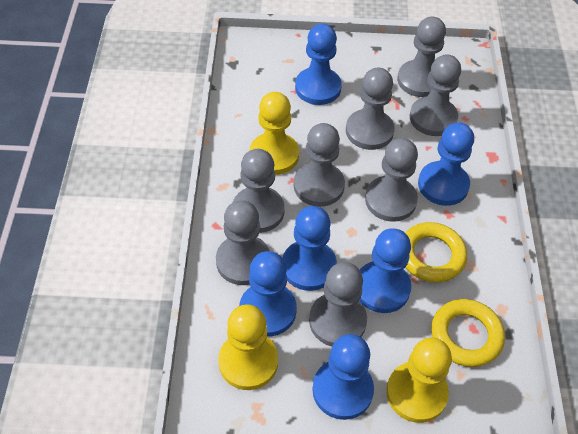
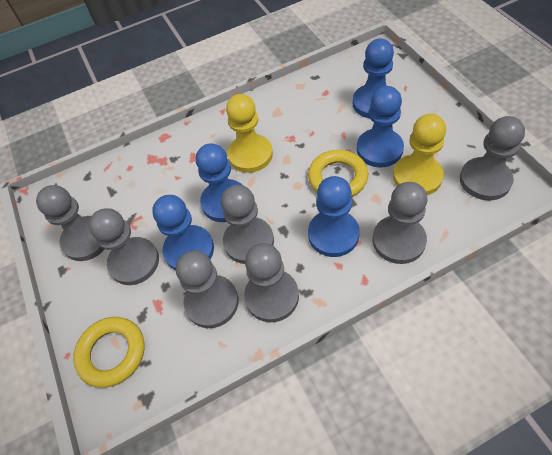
blue pawn: [239,251,297,337] [282,206,337,291] [295,24,342,105] [312,334,374,420] [359,228,411,313] [418,123,474,206] = 6 -> [152,195,214,270] [196,143,242,222] [308,176,360,257] [352,38,394,118] [357,86,404,168] = 5
grey pawn: [216,200,270,285] [233,149,285,233] [294,123,345,207] [309,262,367,346] [346,68,395,150] [365,138,418,222] [397,17,446,97] [410,54,461,136] = 8 -> [36,185,105,261] [89,208,159,285] [176,250,239,328] [221,185,274,264] [244,243,299,322] [373,182,428,264] [460,116,525,201] = 7
yellow pawn: [218,304,278,390] [249,92,299,175] [386,338,452,423] = 3 -> [226,94,273,173] [393,114,446,195] = 2

